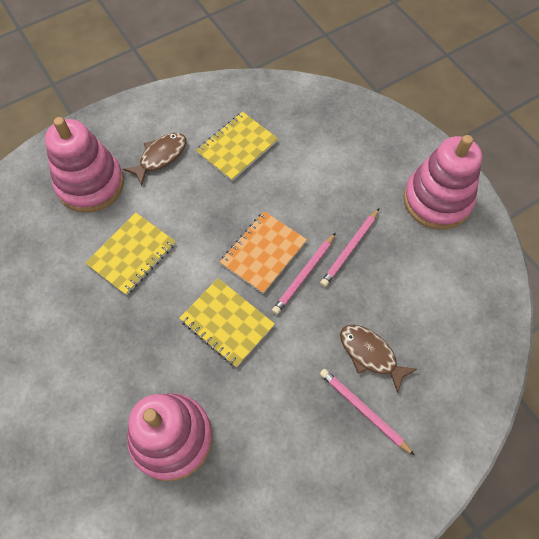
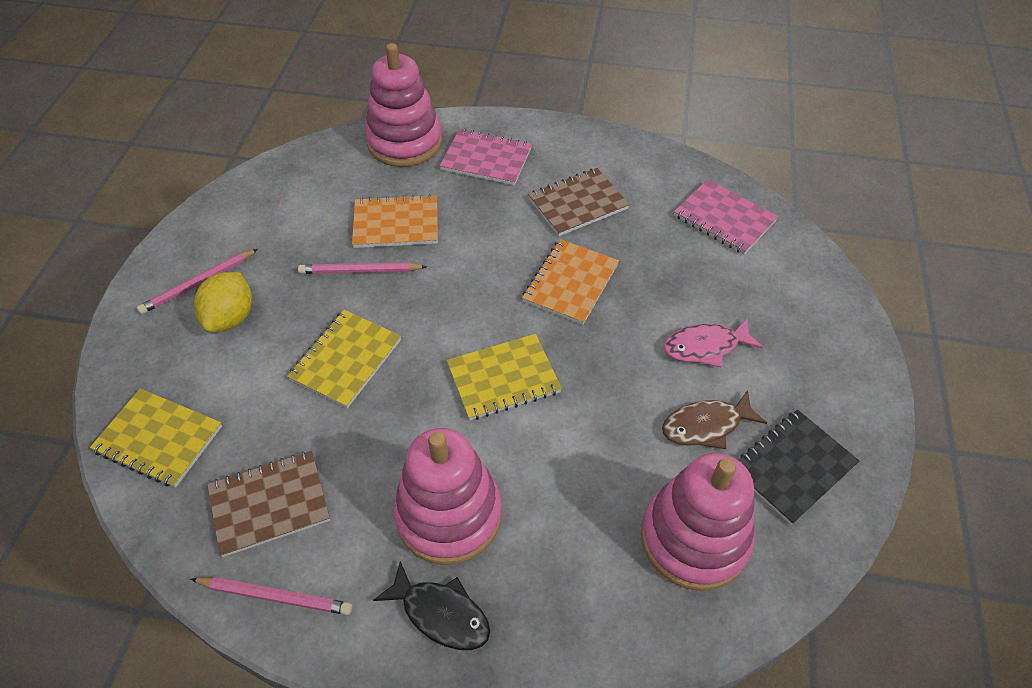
black fish: none = 0 -> [373,561,490,650] = 1
black notebook: none = 0 -> [738,410,859,525] = 1
brown fish: [123,133,186,186] [340,325,417,393] = 2 -> [662,390,767,449] = 1
brown notebook: none = 0 -> [207,451,330,557] [528,168,630,236] = 2
orange notebook: [220,211,307,294] = 1 -> [352,194,438,248] [522,239,619,325] = 2
pink fish: none = 0 -> [663,318,763,368] = 1
pink notebook: none = 0 -> [440,129,532,185] [674,179,778,254] = 2
yellow lemon: none = 0 -> [194,272,252,332] = 1

